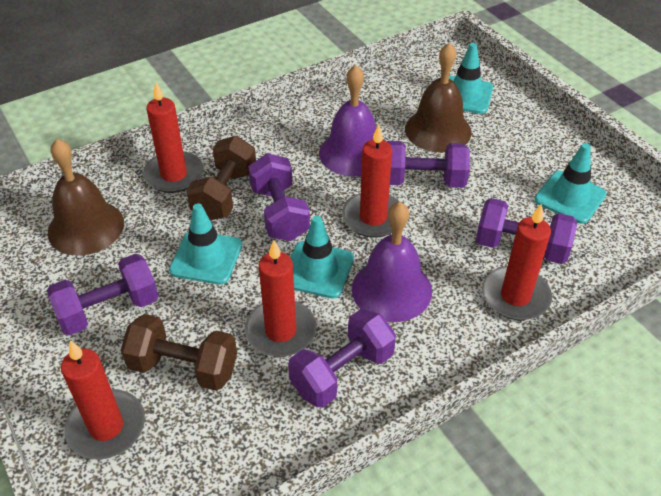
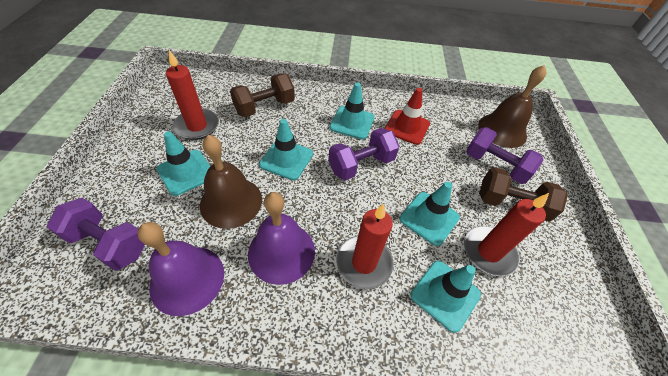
purple dumbbell: [47,254,158,335] [248,153,310,241] [288,308,396,408] [387,141,470,188] [476,198,577,264] = 5 -> [46,198,145,271] [328,128,399,181] [466,127,543,184] = 3
red candle: [61,340,145,459] [143,82,203,193] [245,240,316,357] [342,125,400,238] [482,204,552,320] = 5 -> [166,50,219,140] [336,203,394,289] [464,193,549,276] = 3
red traffic cone: none = 0 -> [385,88,430,145] = 1
turquoise traffic cone: [169,203,242,285] [290,216,354,299] [449,43,493,114] [534,143,607,224] = 4 -> [157,131,210,196] [259,119,313,180] [330,83,375,139] [400,182,460,246] [411,261,481,333] = 5

